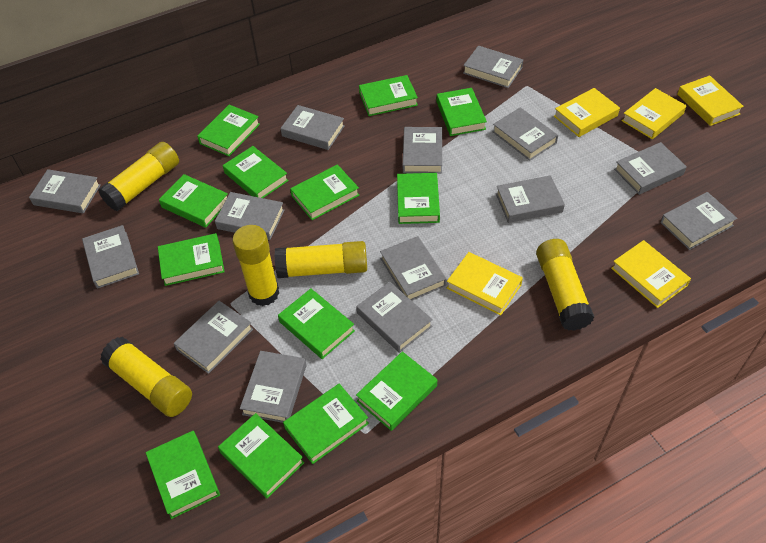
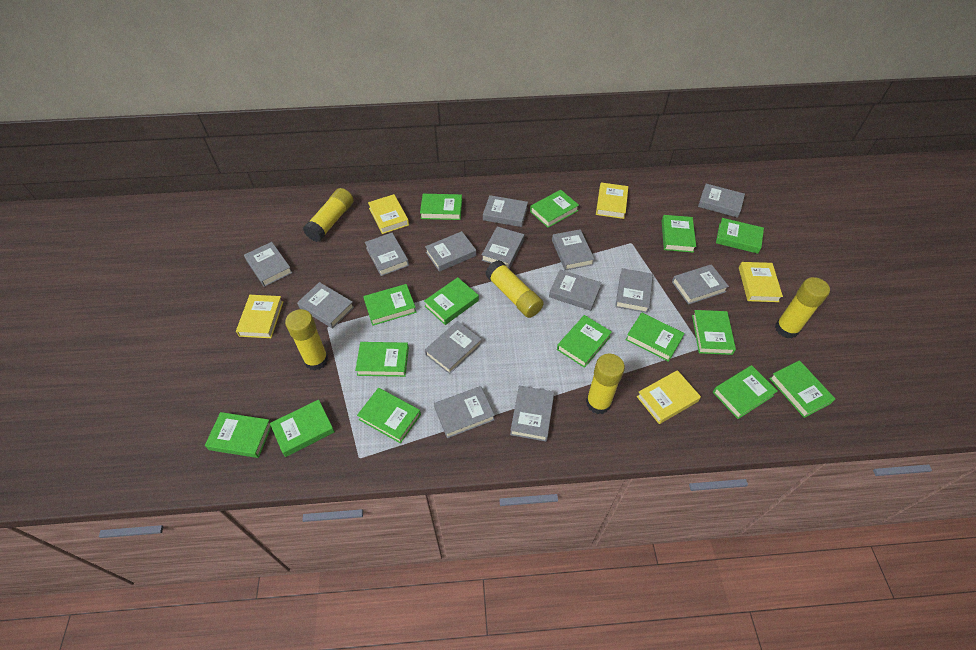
green book: [146,431,220,519] [158,233,225,286] [159,174,228,228] [197,105,260,156] [218,413,304,498] [223,146,289,198] [278,289,355,359] [283,384,369,464] [290,165,359,220] [356,351,437,431] [359,75,418,116] [397,173,440,224] [437,88,487,136] = 13 -> [205,412,271,458] [270,400,335,457] [355,342,409,377] [357,388,421,443] [363,284,416,326] [420,194,462,220] [424,277,479,325] [530,190,579,228] [557,315,612,368] [626,312,685,362] [662,215,696,253] [692,310,736,355] [713,365,778,419] [716,218,764,254] [769,360,835,418] = 15

